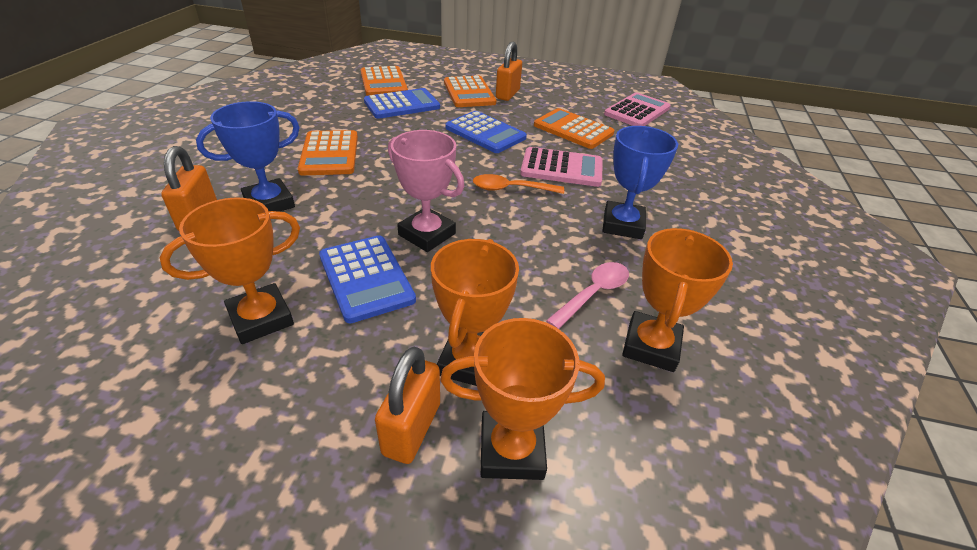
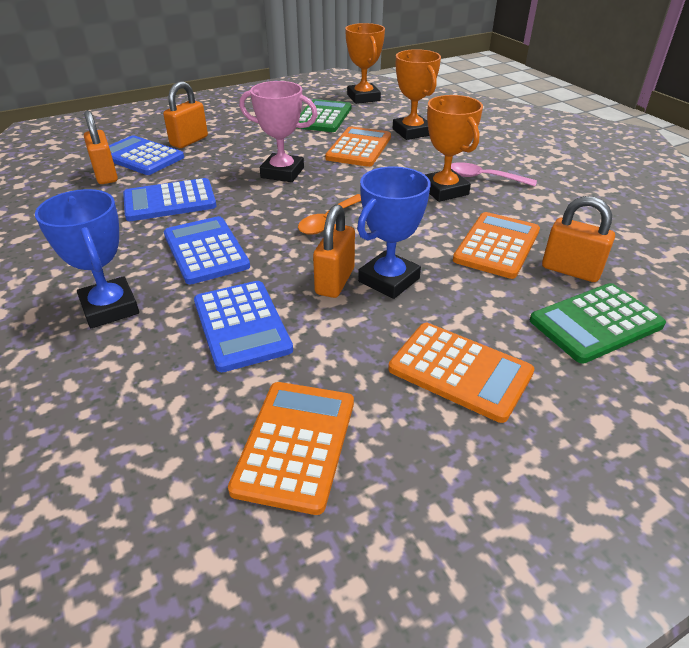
blue calculator: [319,235,416,323] [364,88,440,119] [445,111,527,153] = 3 -> [109,135,184,175] [123,178,216,221] [164,216,250,284] [194,281,293,372] = 4
green calculator: none = 0 -> [297,99,351,132] [530,283,666,364] = 2
orange padlock: [161,146,217,231] [375,347,440,464] [496,42,522,101] = 3 -> [84,110,118,184] [163,81,208,148] [313,204,355,298] [542,196,615,282] = 4
orange trophy: [159,198,300,344] [431,239,519,386] [440,318,605,480] [622,228,733,372] = 4 -> [345,23,385,104] [393,49,441,140] [425,95,483,202] = 3
pink calculator: [520,147,603,187] [604,92,671,126] = 2 -> none = 0

